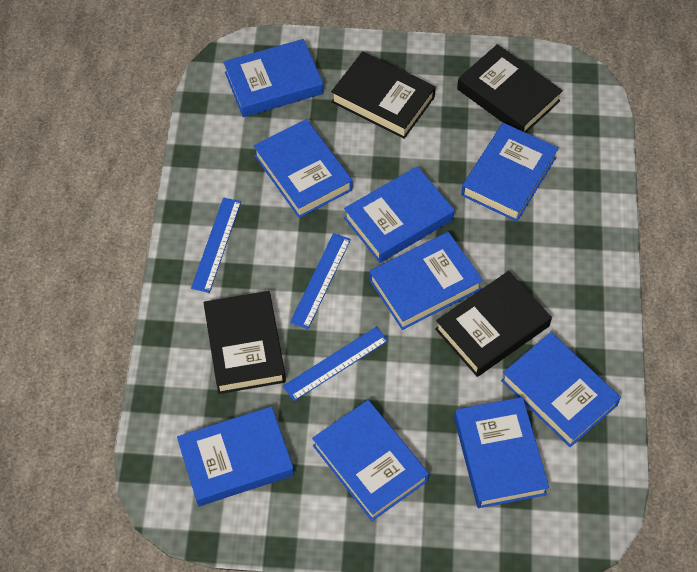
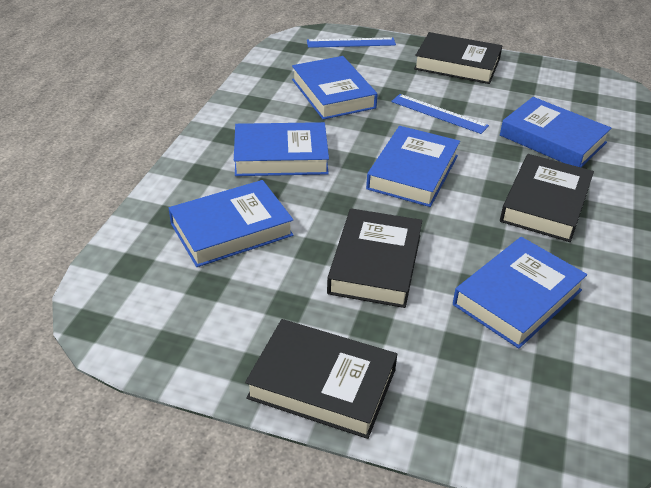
blue book: [177,406,294,506] [223,39,323,117] [253,119,353,218] [312,400,429,521] [344,166,454,263] [369,232,483,330] [454,397,549,508] [461,123,558,222] [501,332,621,447] = 9 -> [169,180,293,267] [234,122,329,176] [292,56,378,120] [366,126,460,207] [453,237,587,349] [500,97,611,167] = 6
blue ruler: [191,198,241,293] [283,326,388,401] [290,233,351,329] = 3 -> [307,37,396,48] [391,94,489,134] = 2

